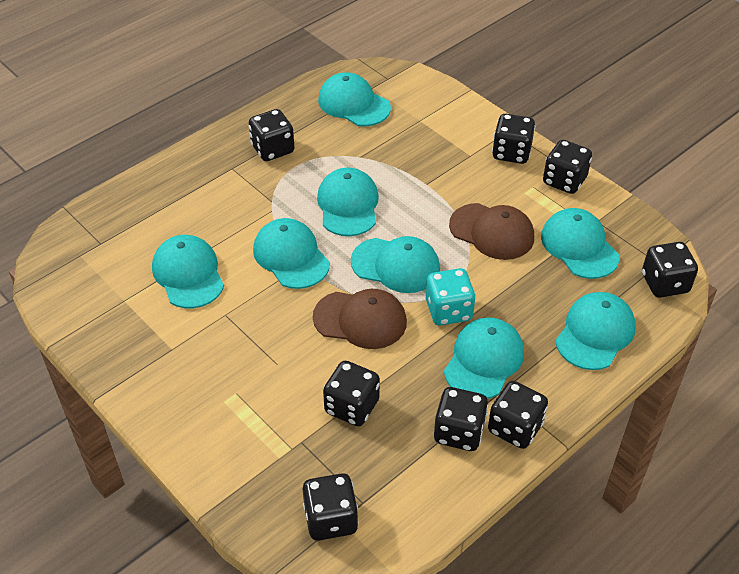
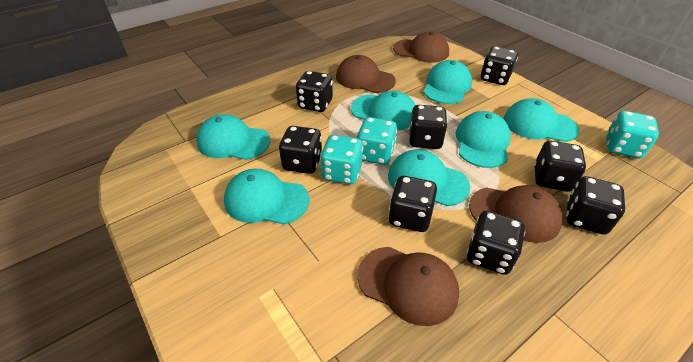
brown cap: [313,289,407,349] [449,203,534,260] = 2 -> [336,55,396,93] [358,247,459,326] [393,32,449,63] [469,185,563,243] = 4
turquoise cap: [152,235,224,308] [253,218,330,289] [317,168,379,236] [318,72,391,127] [351,236,440,293] [444,318,524,399] [541,208,619,279] [555,292,636,370] = 8 -> [196,114,270,160] [224,169,310,225] [351,91,415,130] [388,149,470,206] [423,60,472,104] [456,111,511,168] [503,98,579,142] = 7
turquoise dice: [426,268,476,325] = 1 -> [320,135,363,184] [357,117,397,165] [606,111,659,159] = 3

